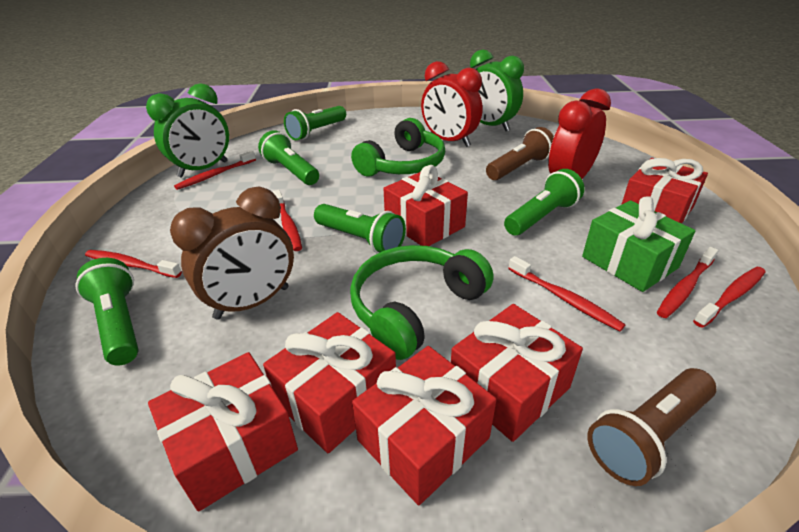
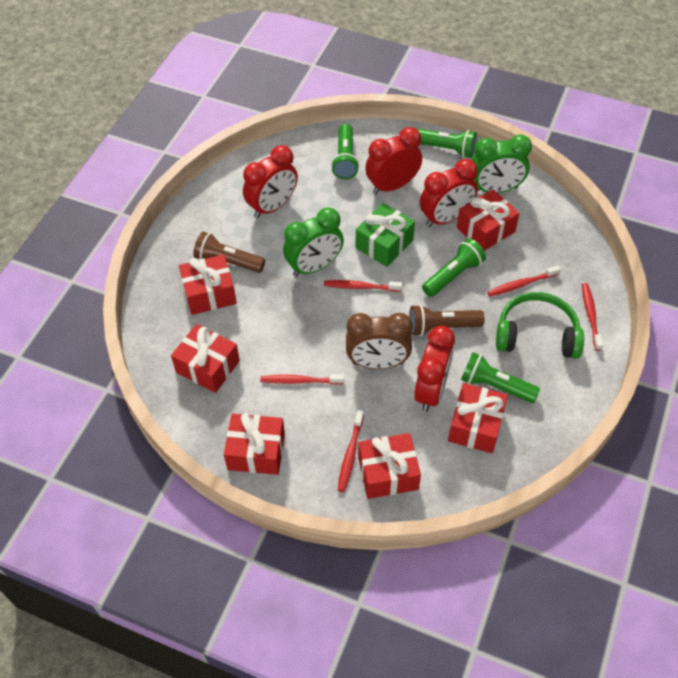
green flashlight: [75,258,138,365] [258,130,319,185] [284,106,346,140] [314,204,406,254] [504,169,585,235] = 5 -> [331,124,359,179] [416,128,477,158] [422,239,486,297] [461,352,540,403] = 4
green headphones: [350,245,494,360] [351,118,445,177] = 2 -> [496,292,584,359] = 1
red clock: [421,61,483,147] [548,88,611,179] = 2 -> [243,145,298,218] [365,127,422,194] [414,326,455,412] [420,159,478,227] = 4
red toothbrush: [85,250,182,278] [174,151,256,190] [273,190,302,251] [508,256,625,331] [657,247,718,318] [693,267,765,328] = 6 -> [260,374,344,384] [324,280,402,291] [338,410,364,492] [487,265,561,297] [582,283,603,351] = 5

